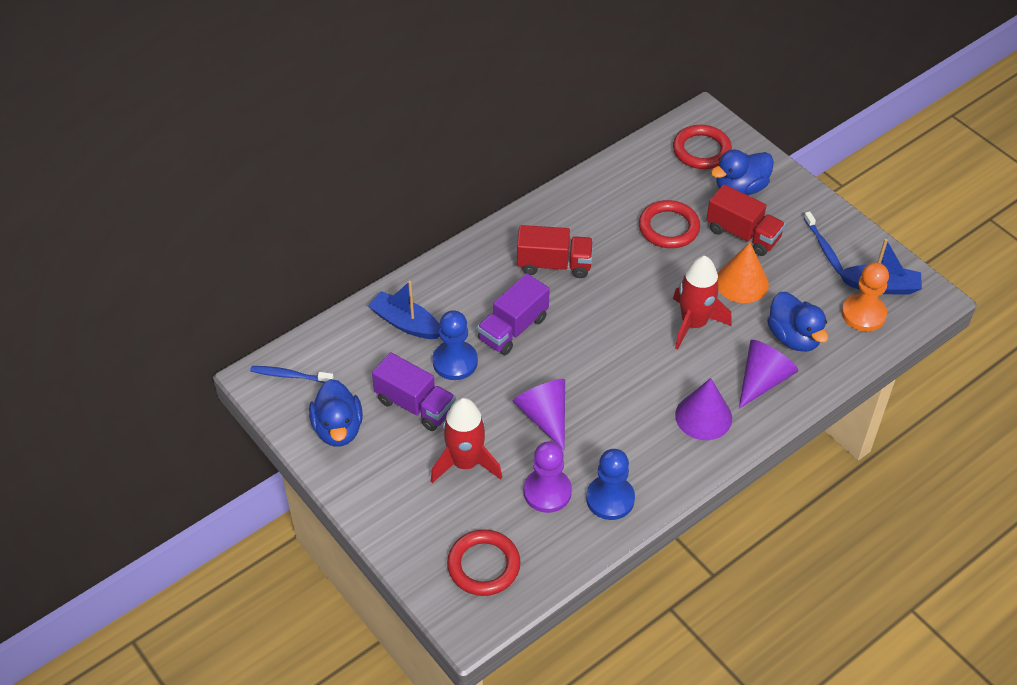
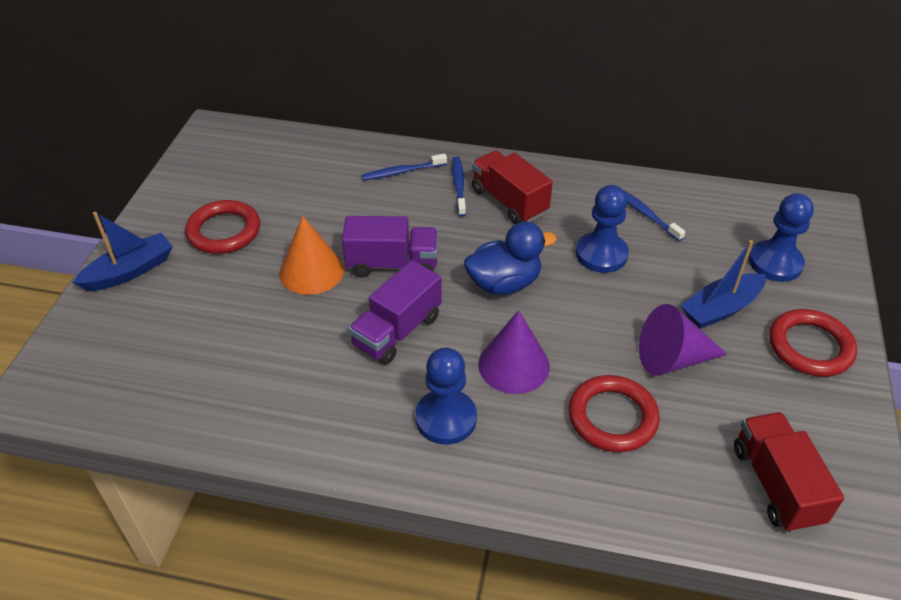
blue duck: [309,379,363,447] [711,150,774,195] [767,292,828,352] = 3 -> [464,222,557,295] = 1
blue pawn: [432,310,478,380] [586,449,635,520] = 2 -> [415,348,477,445] [576,185,629,273] [749,193,814,282] = 3
blue toothbrush: [250,366,334,383] [804,211,843,274] = 2 -> [362,154,447,180] [452,157,466,216] [623,190,686,241] = 3
orange pawn: [841,262,889,332] = 1 -> none = 0
purple cone: [513,379,565,451] [675,378,732,440] [739,340,798,409] = 3 -> [478,310,550,394] [639,304,727,376] = 2
purple pawn: [523,441,572,513] = 1 -> none = 0
red rocket: [431,398,502,483] [673,256,732,350] = 2 -> none = 0

